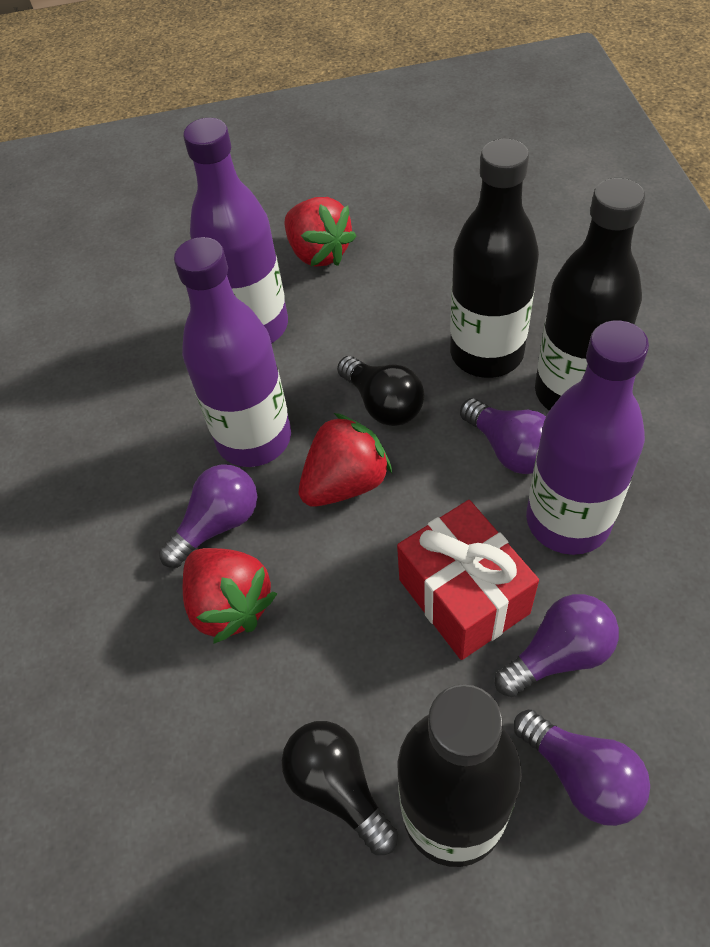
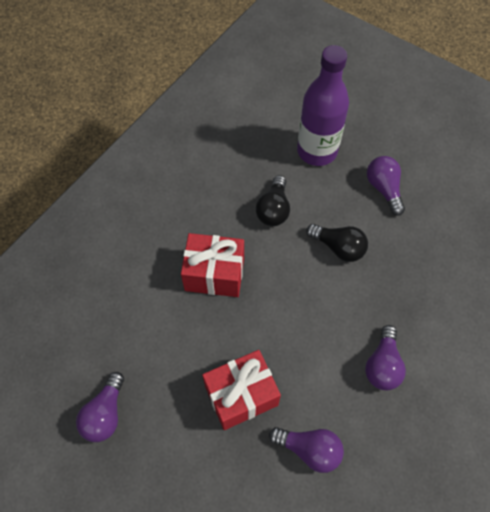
black bottle: [398,684,522,867] [450,138,539,378] [535,178,645,411] = 3 -> none = 0
purple bottle: [174,237,291,467] [183,118,288,343] [526,321,649,555] = 3 -> [297,45,349,166] = 1
red gift: [397,500,539,660] = 1 -> [181,233,244,297] [202,350,281,430] = 2
red strawberry: [183,548,277,644] [284,197,356,267] [299,413,392,507] = 3 -> none = 0

